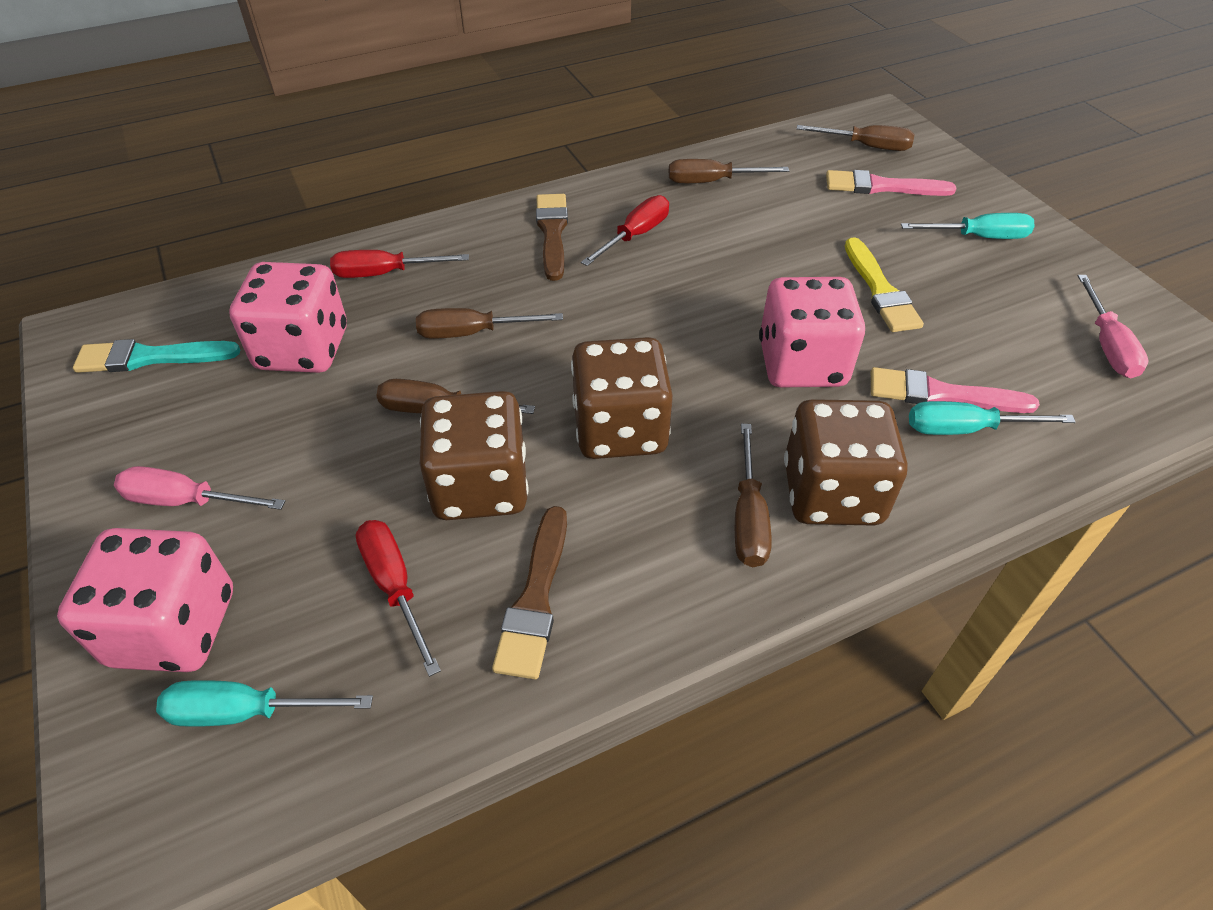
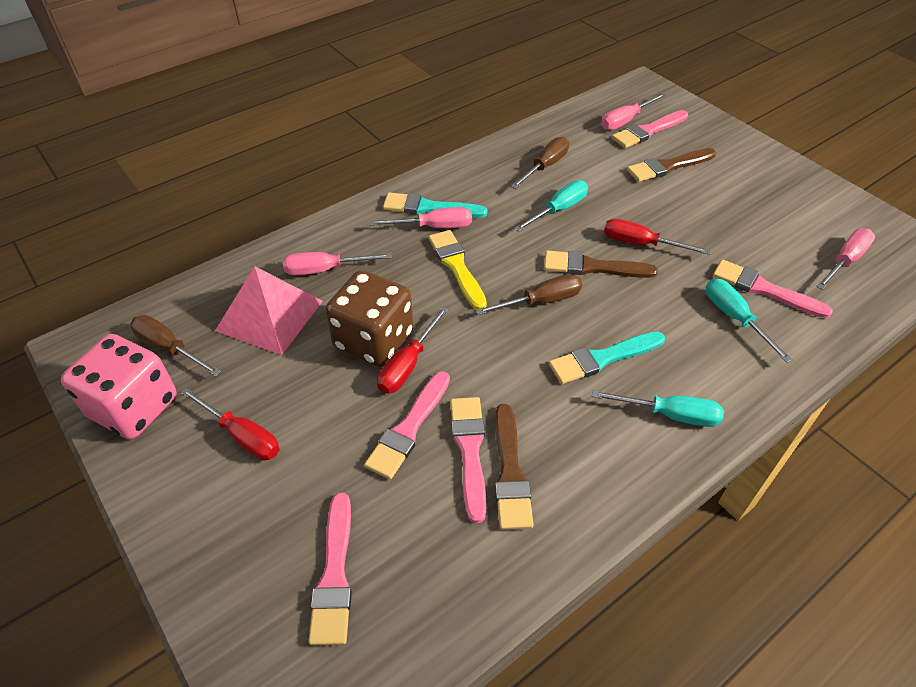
brown brush: [492,506,567,679] [536,194,568,281] = 2 -> [495,404,534,530] [544,251,658,278] [627,148,716,182] = 3
brown dice: [419,391,528,520] [571,337,673,459] [784,399,908,526] = 3 -> [325,270,414,367] = 1
brown screwdriver: [376,379,535,414] [416,308,563,339] [669,159,789,183] [735,424,772,567] [797,125,915,151] = 5 -> [130,315,221,376] [476,274,582,315] [511,137,569,189] = 3
pink brush: [826,170,957,196] [871,367,1040,413] = 2 -> [308,493,352,645] [364,371,450,480] [450,397,486,523] [612,110,688,148] [713,260,833,318] = 5
pink dice: [57,528,233,672] [229,262,347,373] [759,277,865,388] = 3 -> [61,334,177,439] = 1
pink pyramid: none = 0 -> [215,266,323,355] = 1
pink screwdriver: [114,466,285,510] [1078,275,1148,378] = 2 -> [283,252,392,275] [370,207,472,228] [601,93,666,130] [816,228,875,290] = 4
turquoise brush: [73,339,240,373] = 1 -> [383,192,488,218] [549,331,665,384] = 2

